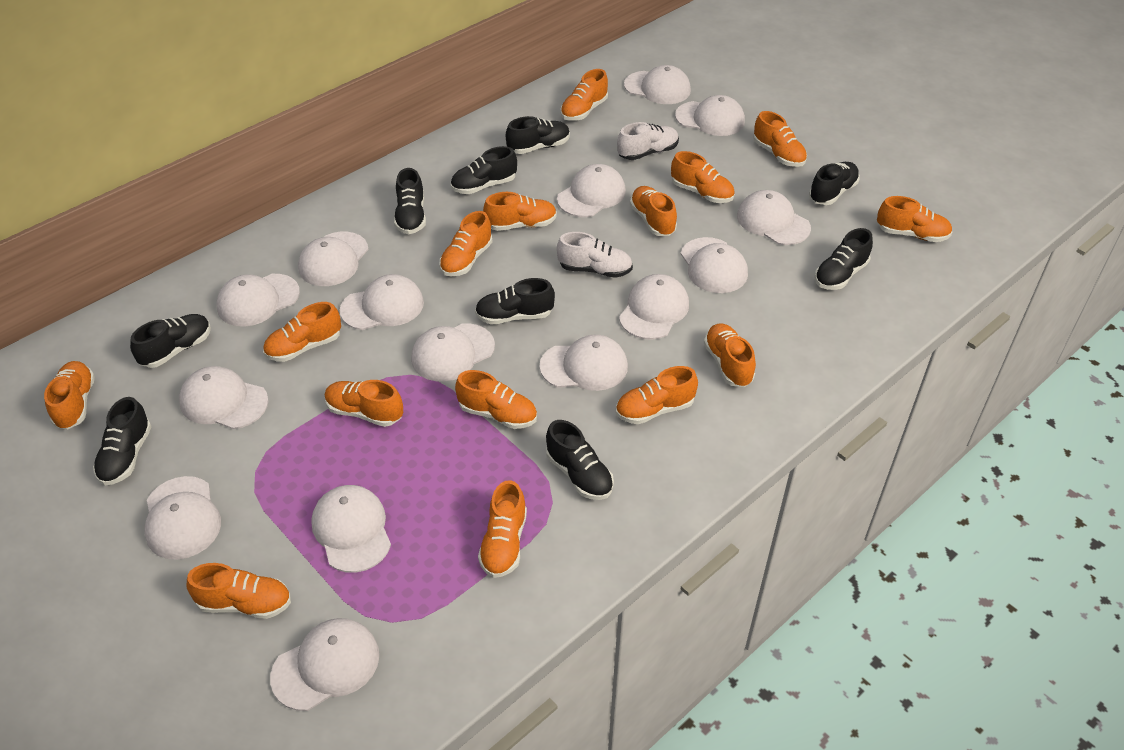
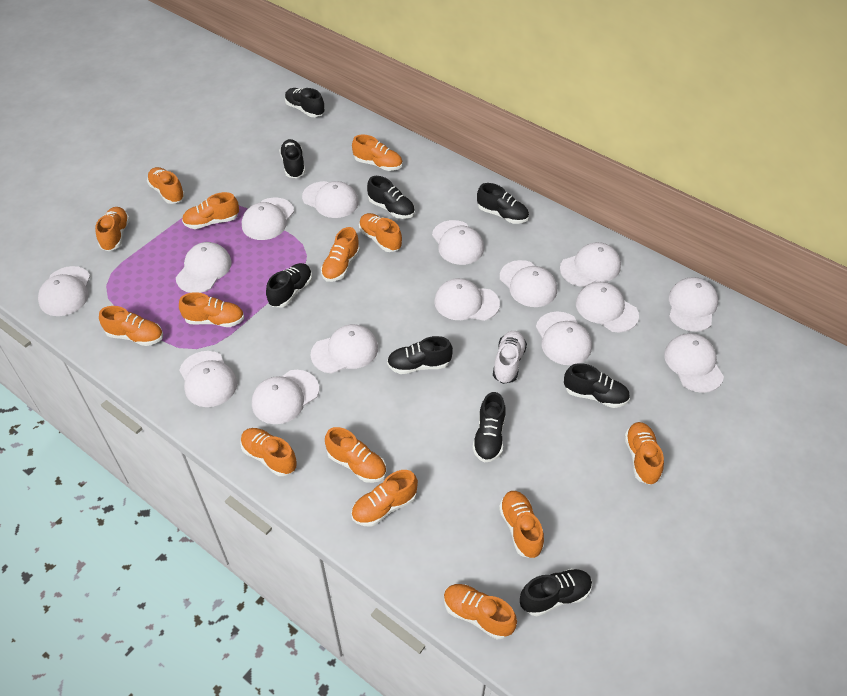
orange shoe: [44,361,95,430] [186,563,291,619] [263,302,341,362] [325,380,403,427] [439,211,492,276] [455,370,537,429] [478,480,527,578] [483,192,557,231] [560,69,608,121] [616,366,698,424] [630,186,677,236] [671,151,735,203] [704,324,756,387] [754,111,807,167] [877,196,952,242] = 15 -> [95,207,130,251] [99,306,163,346] [147,167,185,204] [179,292,244,327] [182,192,239,229] [240,428,297,476] [321,227,360,282] [325,427,386,483] [351,470,418,527] [352,135,403,171] [359,213,402,252] [444,584,517,639] [499,491,544,558] [624,422,664,485] = 14
white shoe: [557,232,633,278] [617,122,679,160] = 2 -> [493,331,527,384] = 1

